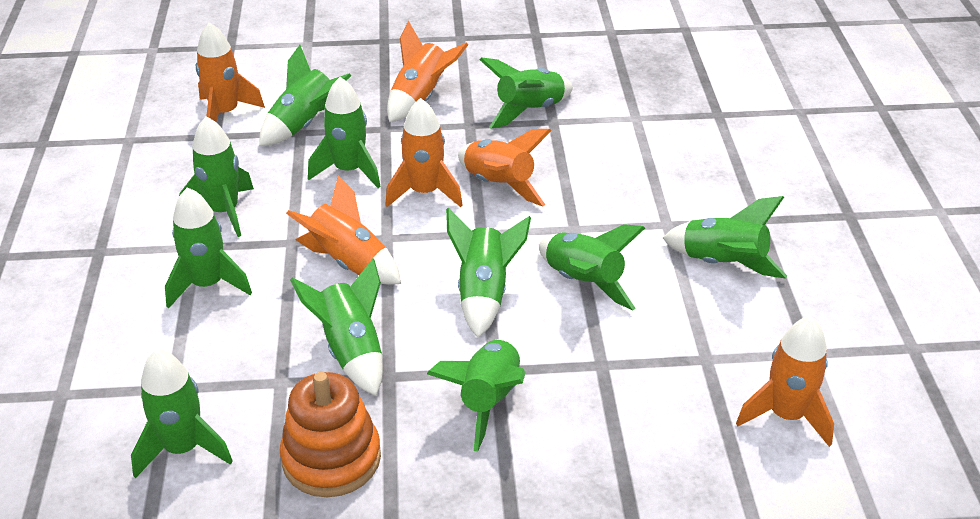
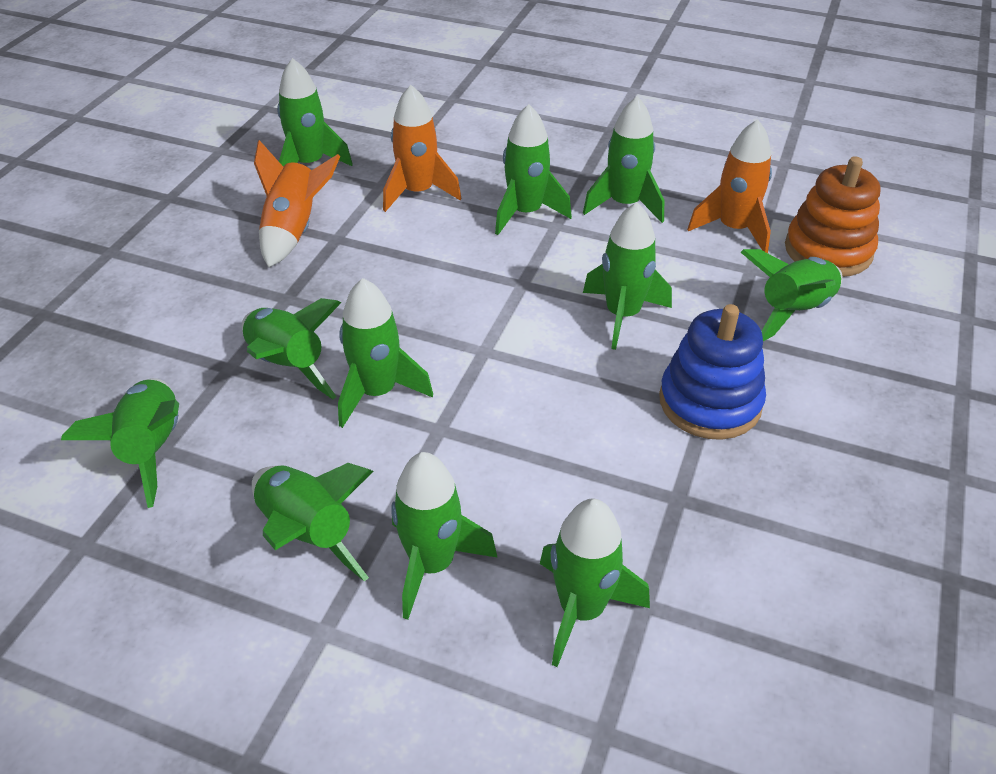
blue stacking toy: none = 0 -> [659,304,766,440] = 1
orange rocket: [196,22,265,122] [286,175,401,285] [385,98,463,207] [387,21,468,122] [458,129,551,207] [736,316,834,447] = 6 -> [254,140,340,268] [383,85,462,212] [687,119,772,253] = 3

